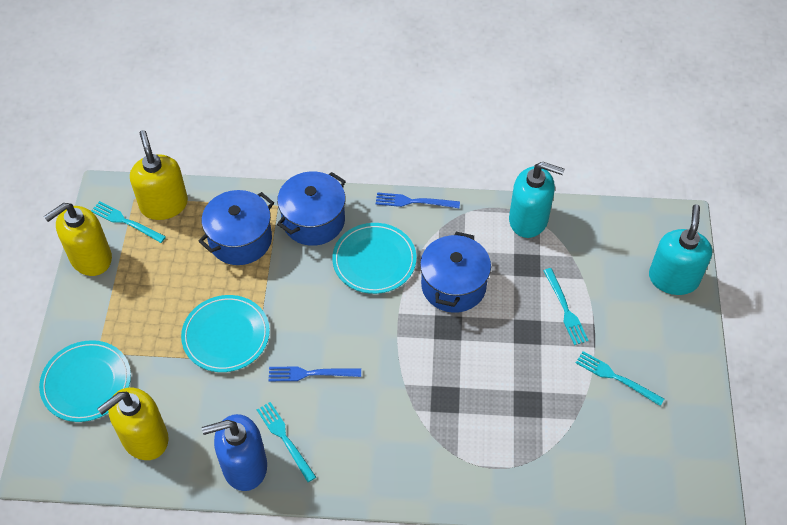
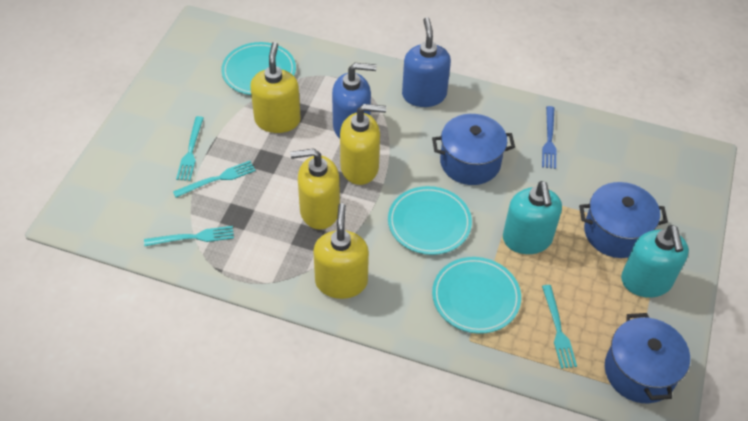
blue fork: [268,366,361,381] [376,192,460,208] = 2 -> [542,106,556,169] = 1
blue soap dispenser: [202,414,267,491] = 1 -> [332,63,377,138] [402,17,451,107] = 2
yellow soap dispenser: [44,203,112,276] [97,388,169,460] [130,130,188,220] = 3 -> [250,42,301,133] [290,149,340,230] [313,203,369,299] [340,104,386,185] = 4

